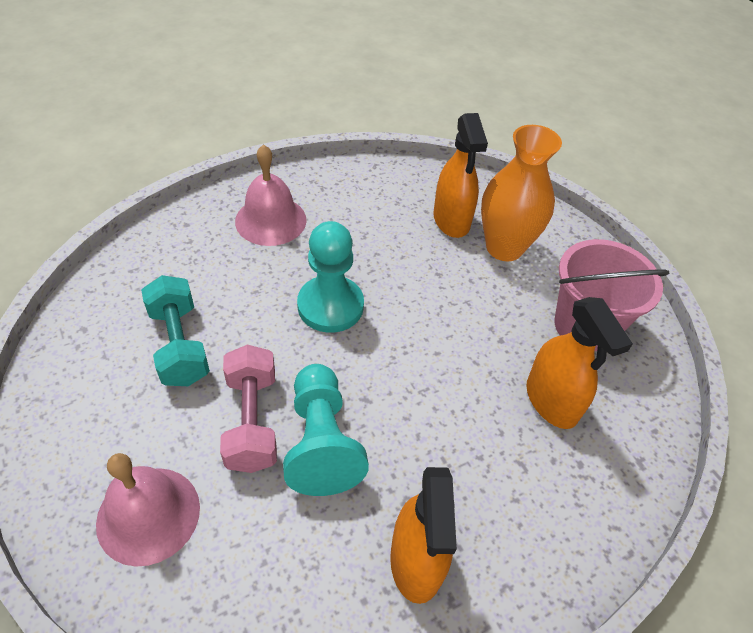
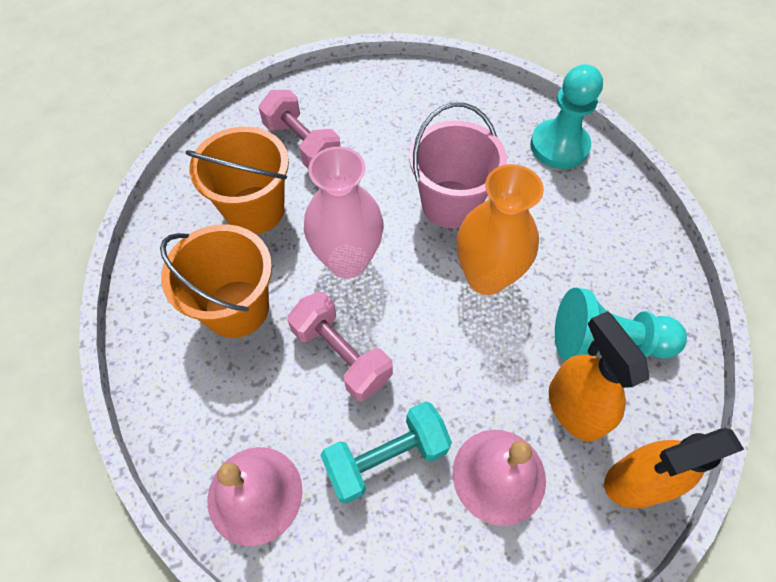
orange bucket: none = 0 -> [160,225,272,338] [185,127,289,234] = 2
orange spray bottle: [390,467,457,604] [434,113,488,238] [527,297,633,429] = 3 -> [549,311,649,442] [604,428,744,509] = 2
pink dumbbell: [220,344,277,473] = 1 -> [258,90,340,168] [287,292,393,401] = 2
pink vase: none = 0 -> [304,147,384,279] = 1

